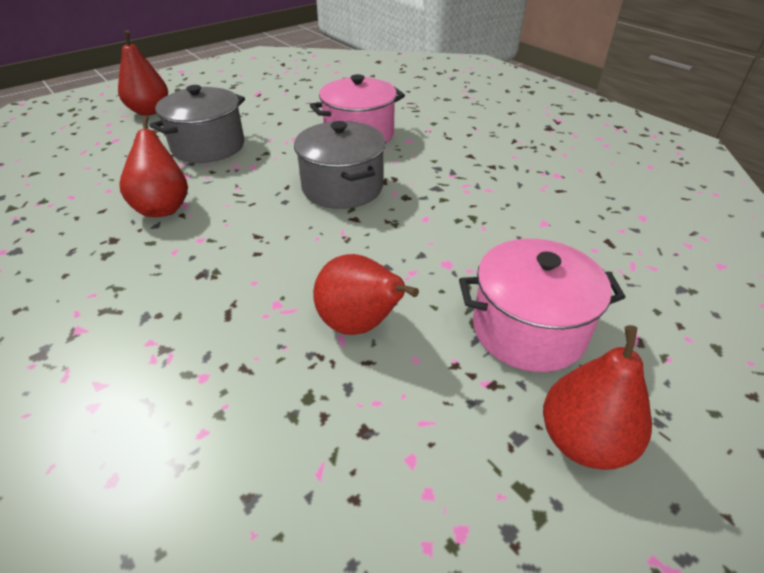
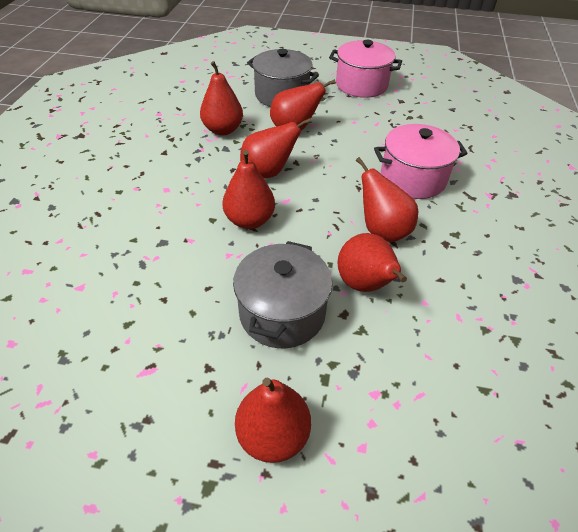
red pear: [118,30,168,116] [119,116,188,217] [313,254,419,335] [543,325,652,470] = 4 -> [200,61,243,135] [222,150,275,229] [235,378,311,463] [240,118,312,178] [270,79,336,131] [338,233,407,292] [356,157,418,242] = 7

